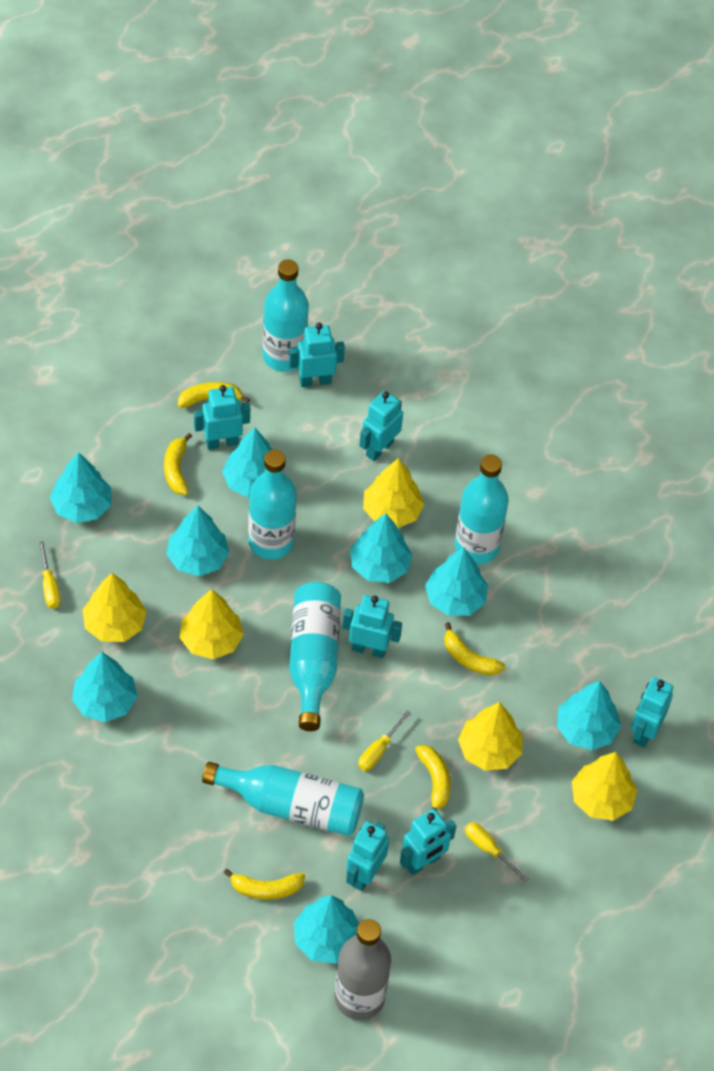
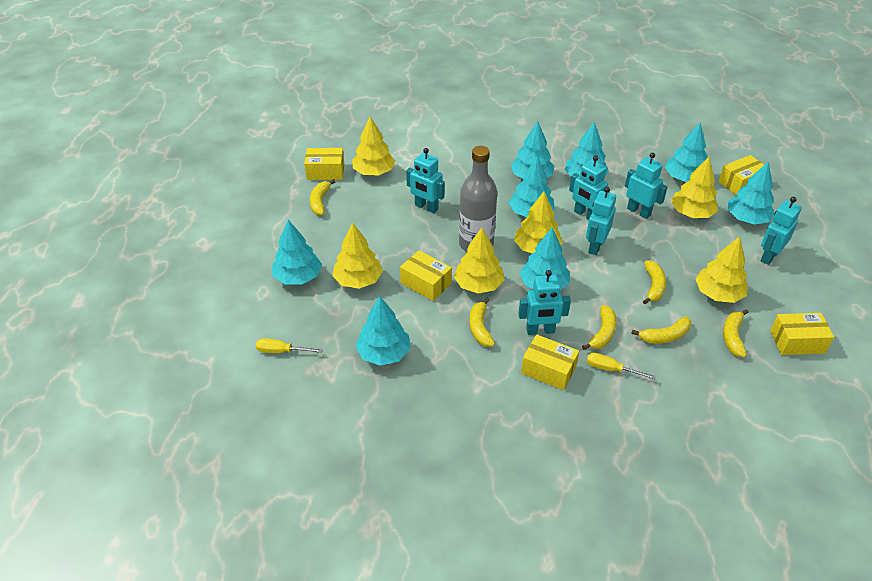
turquoise bottle: [202,762,364,836] [248,449,297,560] [262,259,309,372] [289,582,341,731] [455,454,509,564] = 5 -> none = 0
turquoise robot: [194,385,250,450] [289,323,345,387] [342,595,402,658] [346,821,389,891] [359,391,403,461] [400,809,456,875] [631,677,673,747] = 7 -> [406,148,445,213] [518,270,571,335] [569,155,609,220] [586,187,616,255] [625,153,667,219] [761,197,802,265] = 6
yellow banana: [164,433,192,495] [178,382,250,408] [223,869,305,900] [415,745,451,811] [444,622,505,676] = 5 -> [310,179,335,215] [469,298,495,347] [582,305,617,350] [631,316,691,344] [643,260,666,304] [723,309,749,357] = 6
yellow box: none = 0 -> [304,148,344,180] [400,250,452,301] [521,334,579,390] [718,155,764,196] [770,313,834,355] = 5
yellow screwdriver: [39,541,61,608] [358,710,411,771] [465,822,529,883] = 3 -> [256,338,323,353] [587,353,656,379] = 2
yellow tree: [83,573,147,642] [179,589,244,659] [363,458,424,528] [458,702,522,771] [572,752,637,821] = 5 -> [332,223,383,289] [352,116,395,175] [454,228,504,294] [514,192,563,254] [671,157,718,218] [695,236,748,303] = 6

